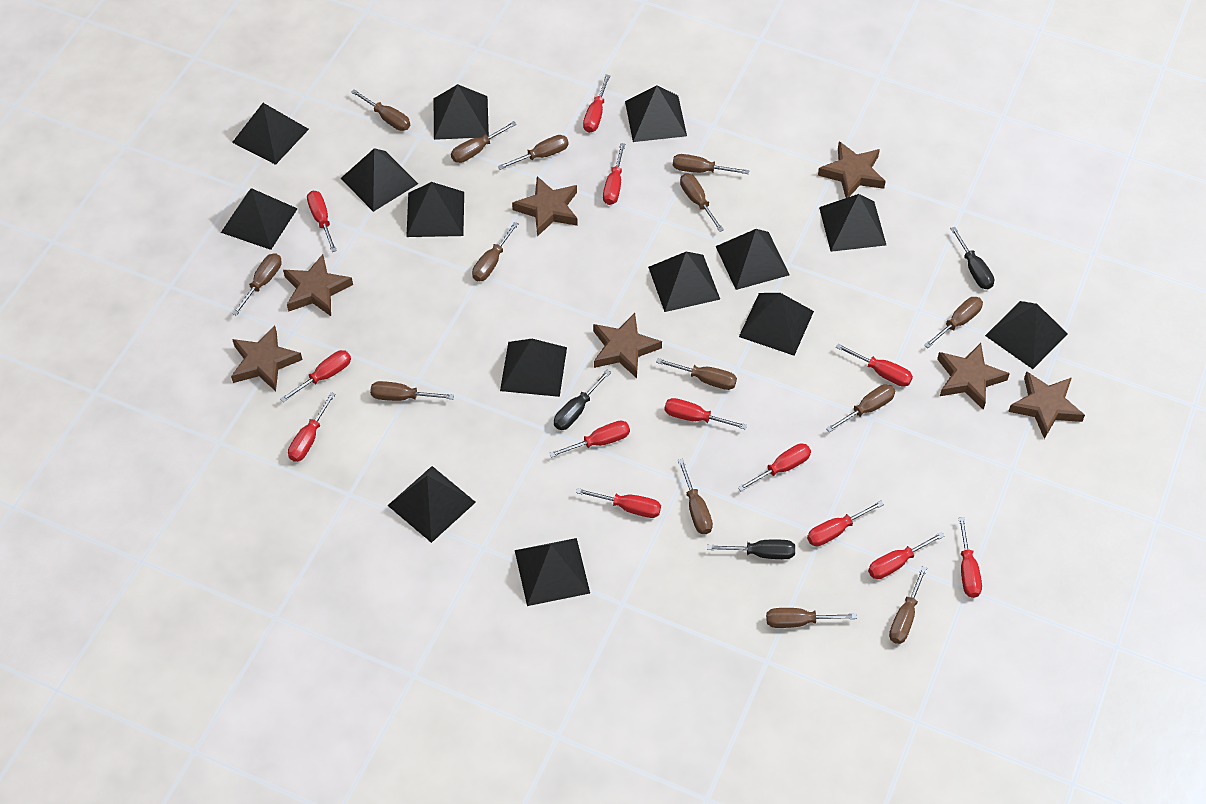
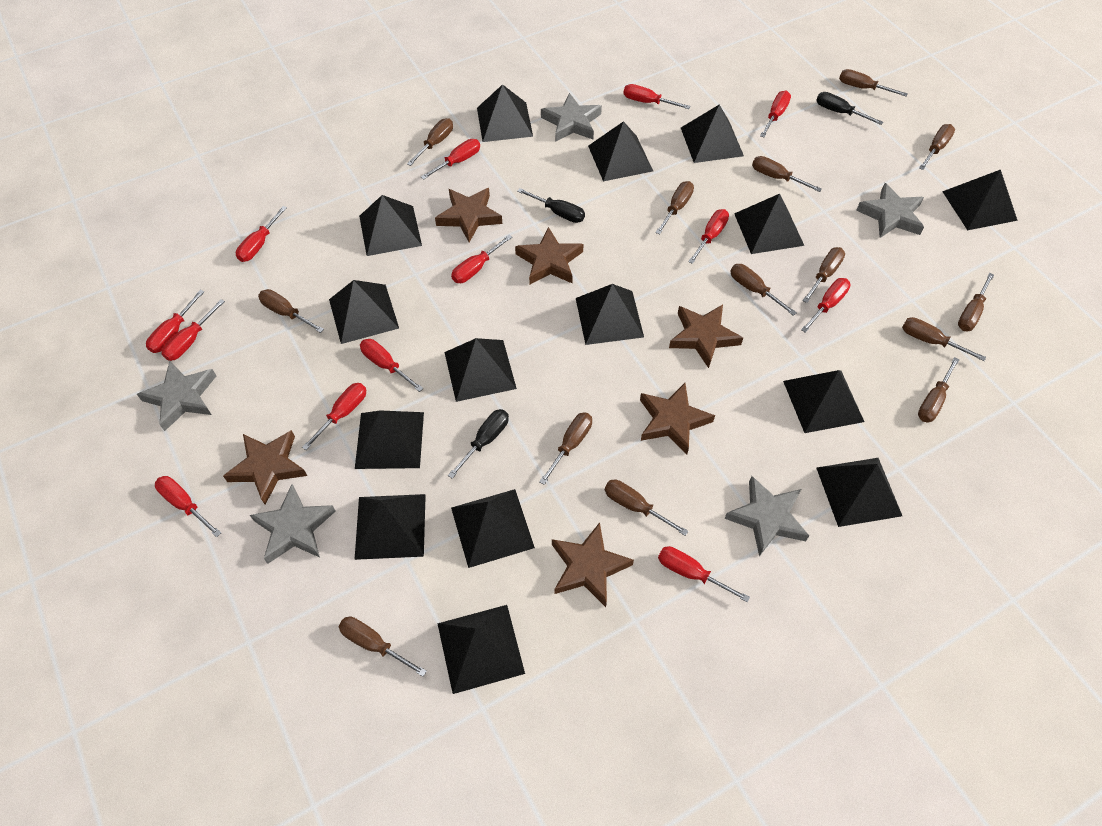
black pyramid: [221,188,298,250] [232,103,309,165] [341,148,418,212] [387,466,476,543] [406,182,464,237] [434,84,489,140] [500,339,567,397] [515,538,590,606] [625,85,687,142] [648,252,720,312] [716,229,790,290] [739,293,814,356] [819,194,886,252] [985,301,1068,369] = 14 -> [329,280,399,344] [355,410,424,469] [355,494,426,560] [359,195,422,256] [437,605,525,694] [444,338,517,402] [451,489,535,568] [477,84,533,142] [576,284,644,345] [588,121,653,181] [681,105,744,163] [734,194,804,254] [783,370,864,433] [817,458,902,527] [942,169,1018,230] = 15
brown star: [231,326,303,391] [283,254,353,316] [512,176,578,237] [593,313,662,378] [818,141,886,198] [937,343,1010,410] [1008,371,1085,439] = 7 -> [223,430,307,504] [435,188,502,242] [515,227,583,284] [552,522,634,607] [640,383,715,455] [669,305,743,368] = 6
grey star: none = 0 -> [137,361,216,431] [250,484,336,564] [541,93,602,142] [725,476,809,557] [856,183,924,238] = 5

